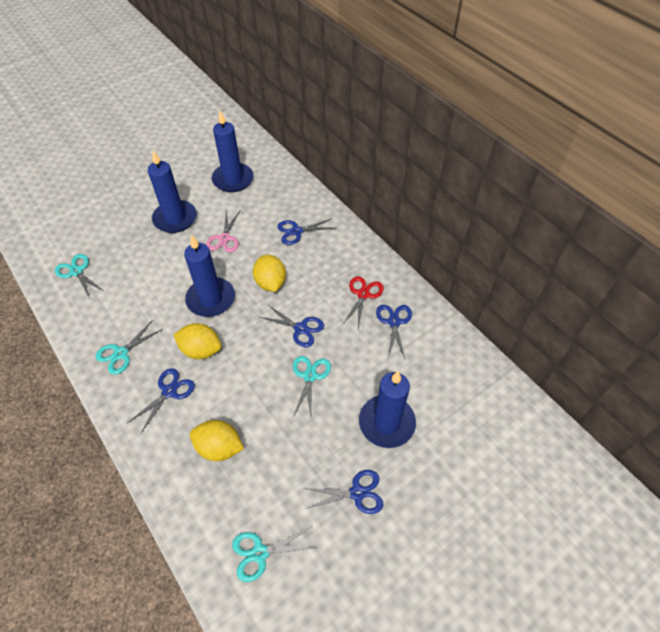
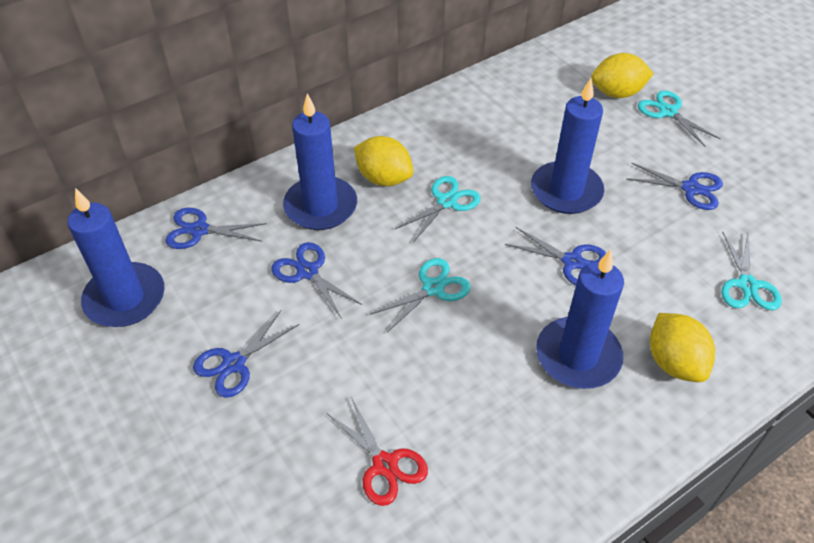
pink scissors: [206,209,240,252] = 1 -> none = 0

